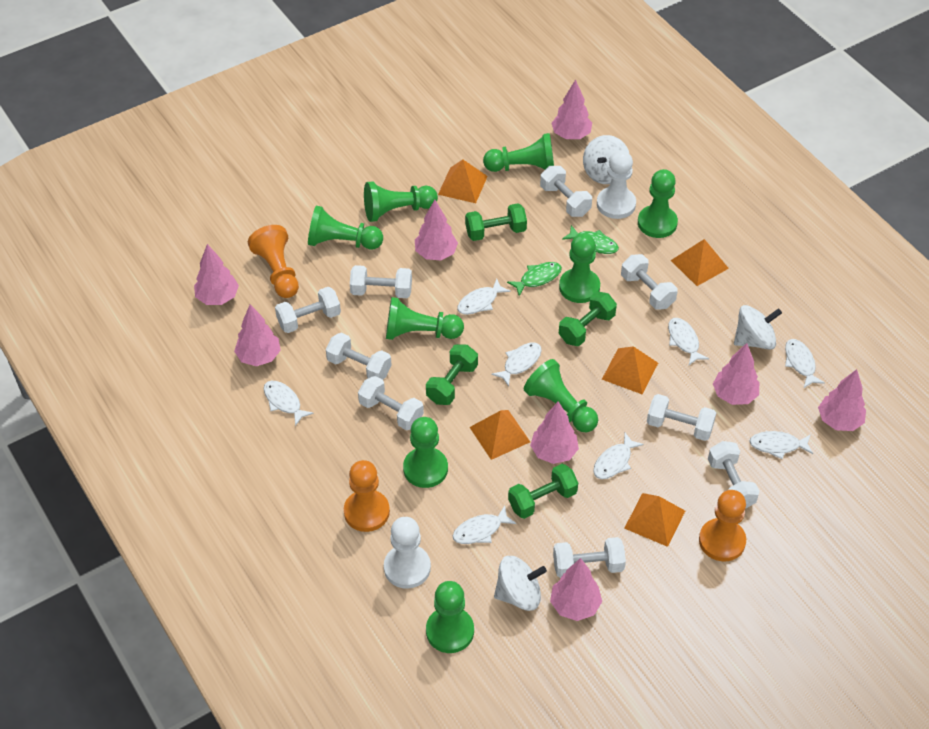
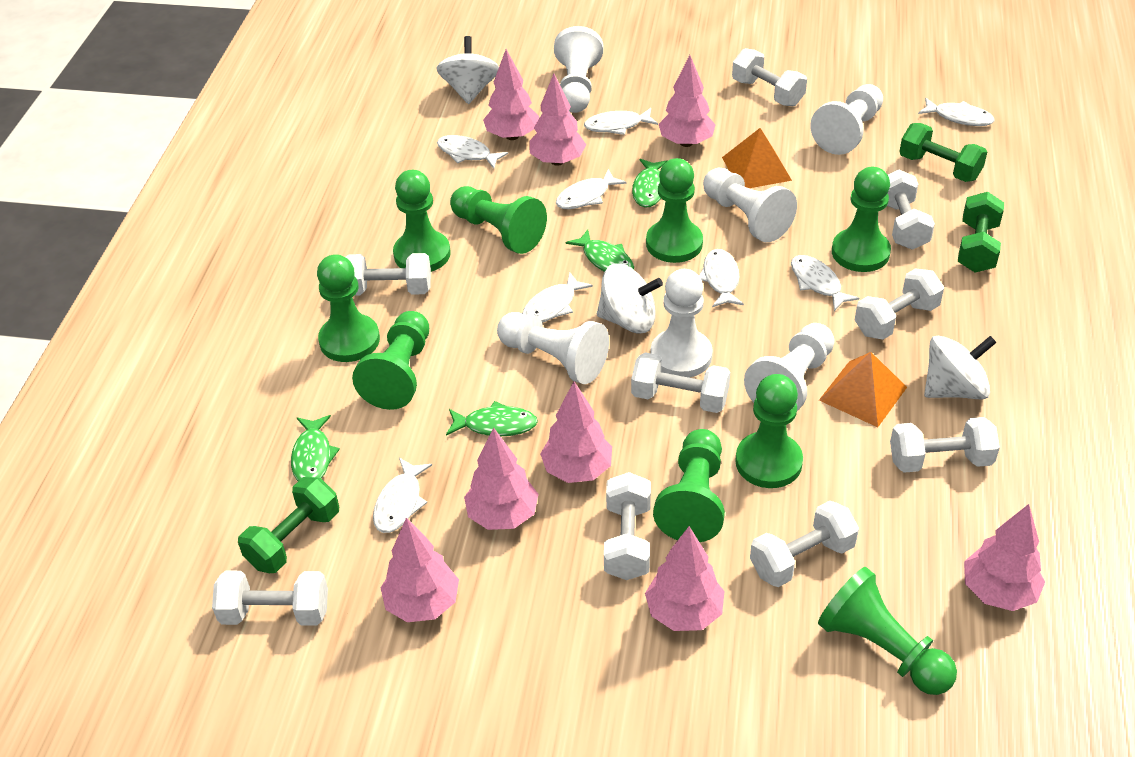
green dumbbell: [426,344,478,405] [465,203,527,241] [508,464,578,519] [559,291,617,346] = 4 -> [238,477,339,573] [899,123,987,182] [958,192,1004,273] = 3
green fish: [507,262,562,296] [562,225,619,254] = 2 -> [291,415,340,481] [446,401,538,436] [566,229,634,272] [632,159,667,208] = 4
orange pawn: [248,225,299,298] [344,460,390,532] [699,490,746,561] = 3 -> none = 0
orange pyramid: [438,160,488,203] [470,410,530,460] [602,346,658,395] [624,493,685,547] [671,239,729,286] = 5 -> [722,128,792,188] [819,352,907,427] = 2
white pawn: [384,517,431,589] [597,150,636,219] = 2 -> [497,312,609,384] [554,26,603,113] [650,269,713,378] [703,168,797,242] [744,323,834,411] [810,84,883,155] = 6

